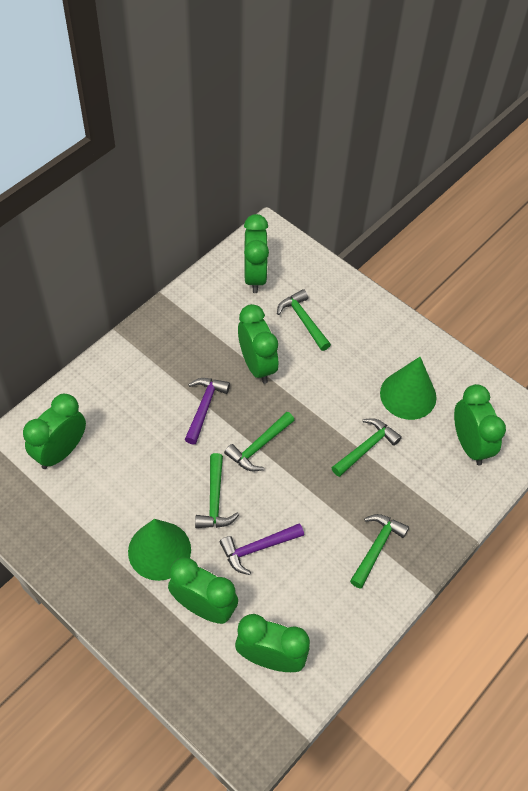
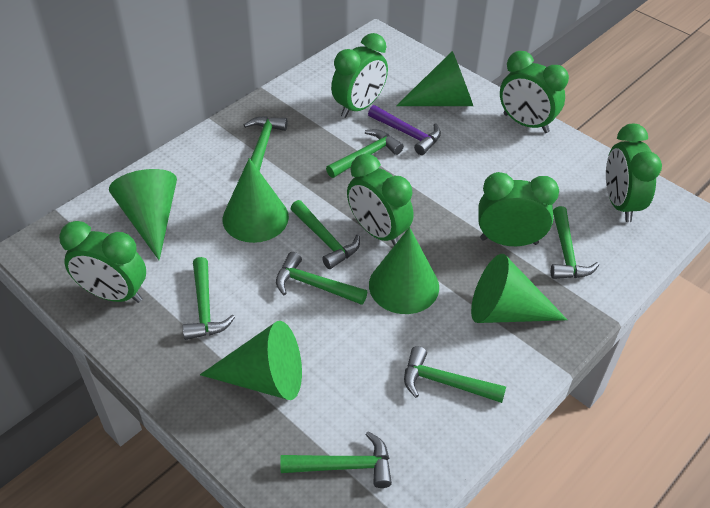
green cone: [128,519,191,581] [380,357,437,420] = 2 -> [109,169,177,260] [200,321,302,400] [223,158,289,243] [369,227,439,314] [396,51,473,106] [471,254,568,323] = 6
green hammer: [195,453,239,528] [224,412,295,472] [277,289,331,351] [331,418,402,477] [350,514,409,589] = 5 -> [183,257,235,340] [244,116,288,172] [276,252,367,305] [280,431,392,488] [290,200,360,269] [326,129,404,178] [404,346,506,403] [551,206,599,279] = 8
purple hammer: [185,378,230,444] [220,523,304,575] = 2 -> [368,105,441,155] = 1

